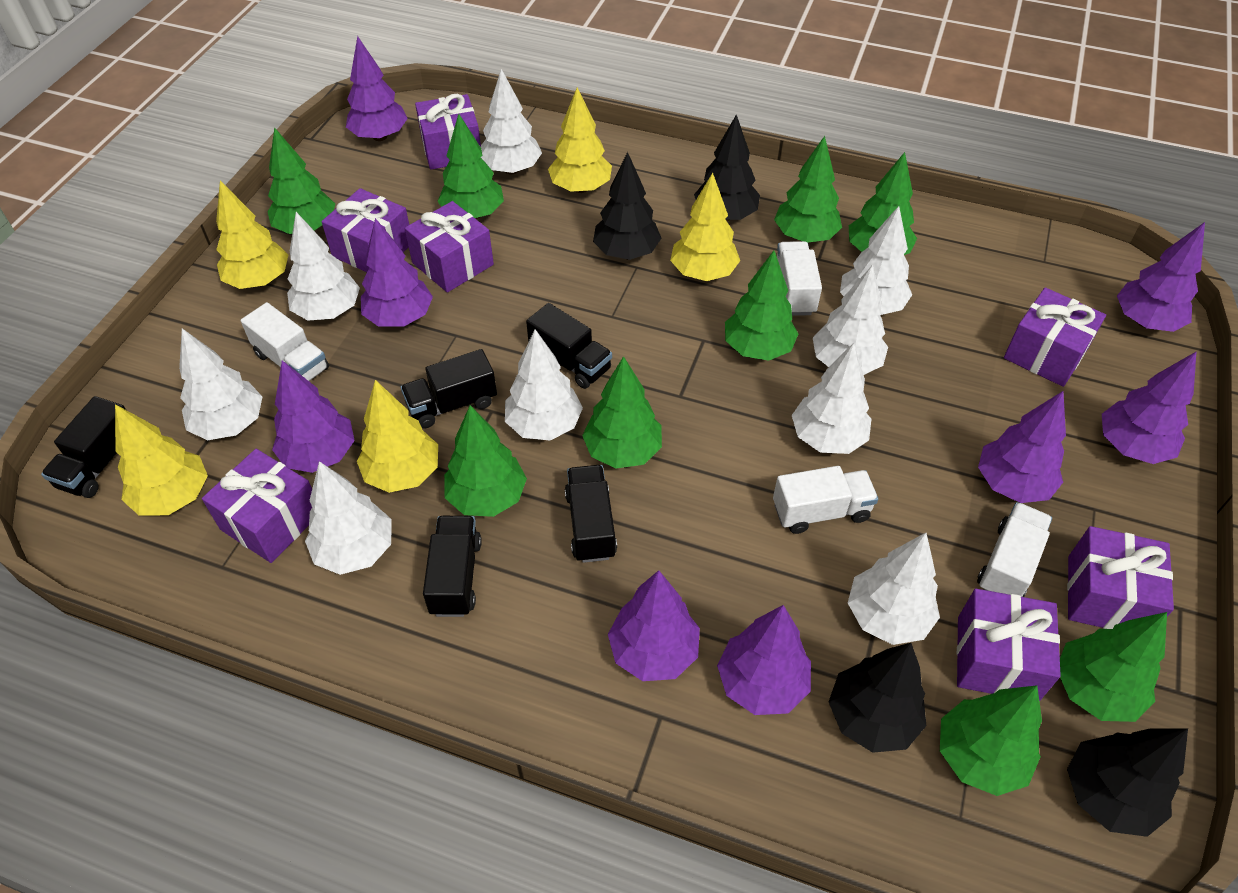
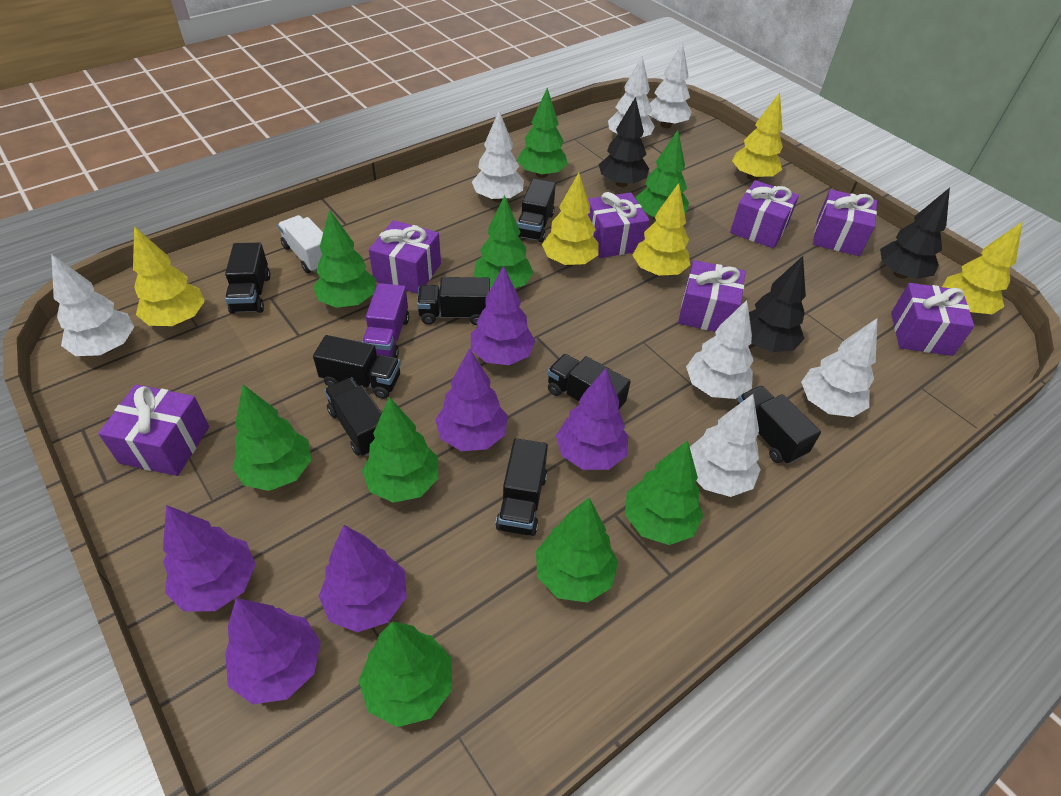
black tree: [593,152,661,260] [694,114,760,221] [829,643,927,753] [1067,728,1188,837] = 4 -> [599,97,649,187] [749,256,806,352] [880,188,950,279] = 3
black truck: [41,396,126,498] [401,349,497,428] [423,516,482,617] [526,303,612,389] [565,465,617,563] = 5 -> [225,243,271,314] [313,335,401,399] [324,377,382,456] [417,277,490,325] [496,438,548,536] [517,179,556,242] [547,354,631,410] [737,386,821,464] = 8
purple tree: [272,360,355,473] [346,36,408,141] [361,218,433,327] [608,570,700,681] [717,605,811,715] [978,391,1066,503] [1102,351,1197,464] [1117,222,1205,332] = 8 -> [163,505,256,612] [225,598,321,705] [319,525,407,632] [435,348,507,451] [471,265,535,365] [556,368,628,470] = 6
purple truck: none = 0 -> [362,283,409,358] = 1
white tree: [179,328,262,440] [287,212,360,320] [305,461,391,575] [481,69,542,174] [505,329,583,441] [792,343,871,454] [813,265,888,375] [840,206,912,315] [848,533,940,645] = 9 -> [51,254,134,356] [472,111,524,202] [608,56,655,138] [648,42,692,128] [686,300,754,399] [690,394,761,497] [801,318,877,417] = 7
white truck: [241,302,329,381] [773,466,878,534] [777,241,822,316] [977,502,1052,597] = 4 -> [278,215,323,273] = 1

